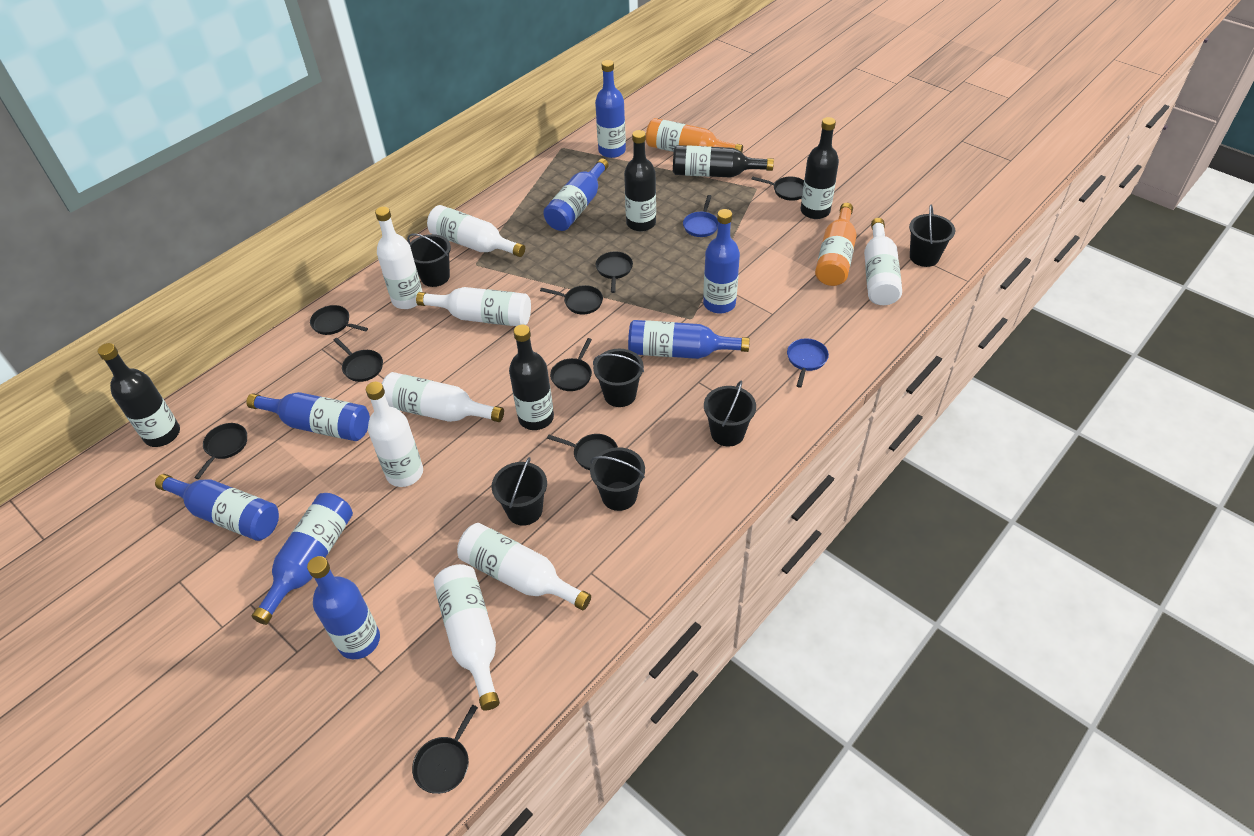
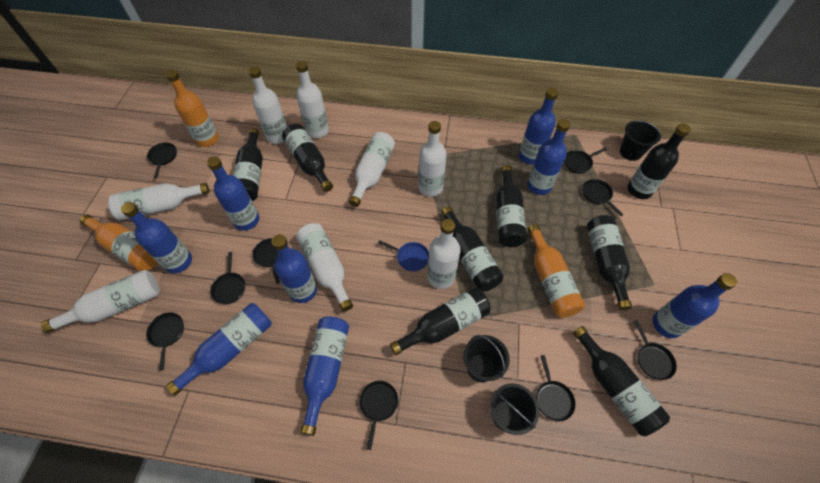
black bottle: [98,343,180,447] [509,324,554,430] [624,130,656,232] [673,145,774,178] [801,117,839,219] = 5 -> [233,128,263,201] [282,124,333,192] [390,288,491,355] [441,206,504,292] [496,165,527,247] [573,326,670,436] [587,215,632,311] [627,124,691,199] = 8
black bucket: [407,234,451,287] [491,457,547,526] [590,447,645,511] [593,349,644,407] [704,381,756,447] [909,205,955,267] = 6 -> [463,335,510,382] [490,383,540,435] [620,120,661,161] = 3
blue pan: [683,195,718,237] [787,338,829,388] = 2 -> [378,240,429,271] = 1
orange bottle: [646,118,743,152] [815,203,857,286] = 2 -> [80,214,158,271] [166,70,219,147] [528,224,585,318] = 3

